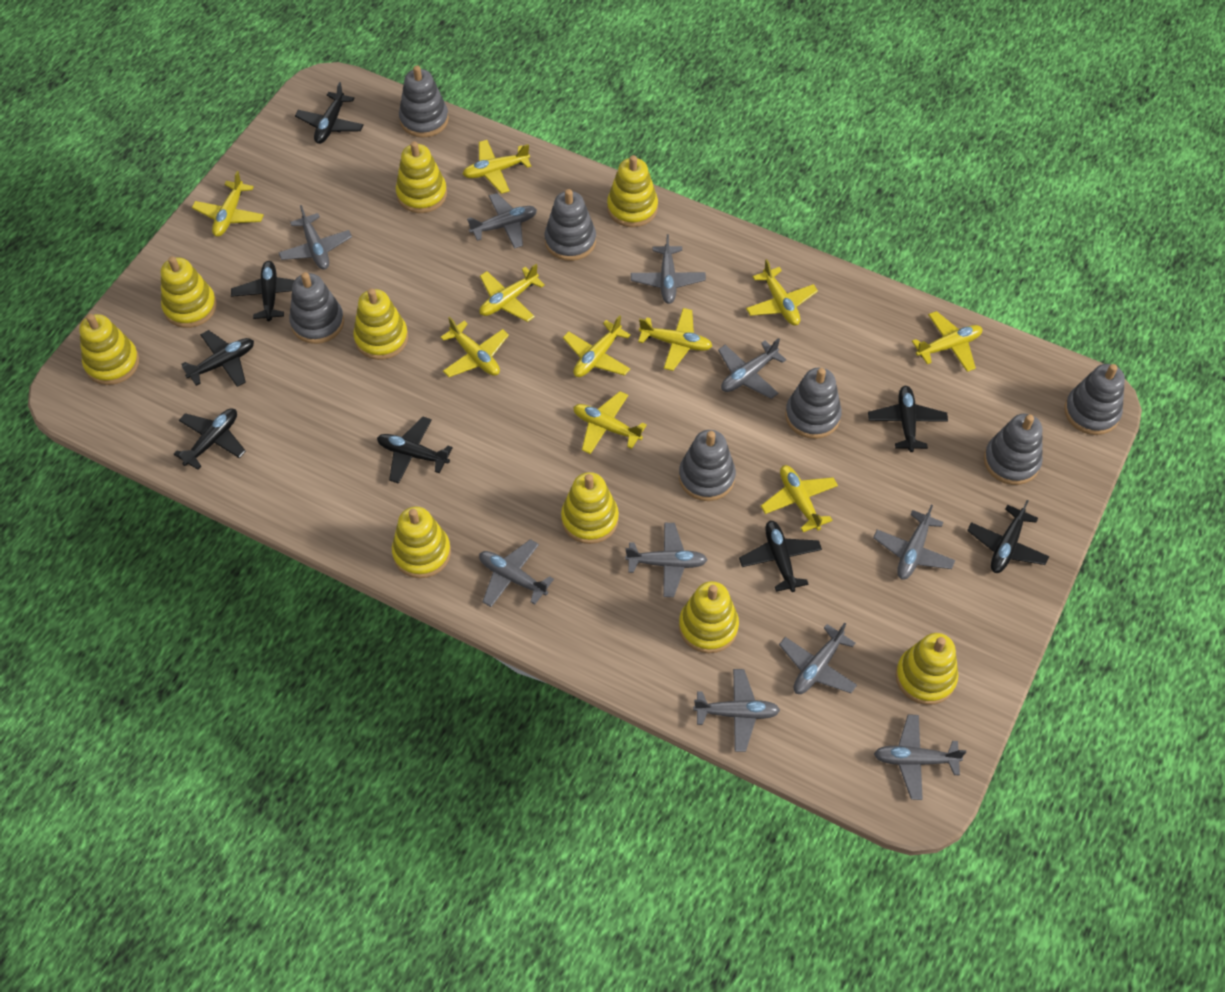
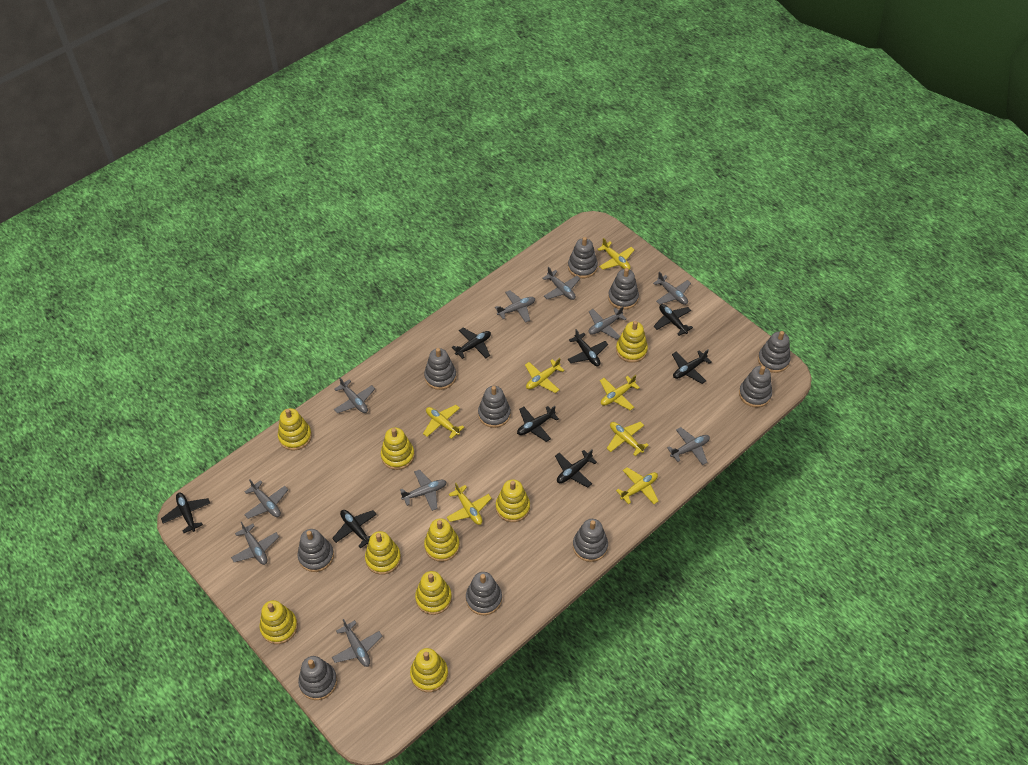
grey stacking toy: [289,272,344,344] [399,65,449,138] [544,189,596,261] [679,430,736,501] [785,368,842,439] [984,414,1043,485] [1064,364,1125,435] = 7 -> [298,529,334,572] [298,656,337,700] [424,348,456,390] [466,572,502,615] [478,386,511,428] [568,237,598,278] [573,519,608,562] [608,268,639,309] [739,366,772,408] [758,331,791,373] = 10
yellow plane: [192,171,264,237] [440,317,509,377] [463,140,531,194] [480,264,545,322] [563,315,631,377] [573,391,647,454] [638,308,712,371] [746,259,818,326] [761,465,838,532] [912,311,983,372] = 10 -> [423,405,464,439] [447,483,492,525] [525,358,565,393] [597,238,634,270] [600,375,640,410] [607,422,649,456] [616,467,659,504] = 7

